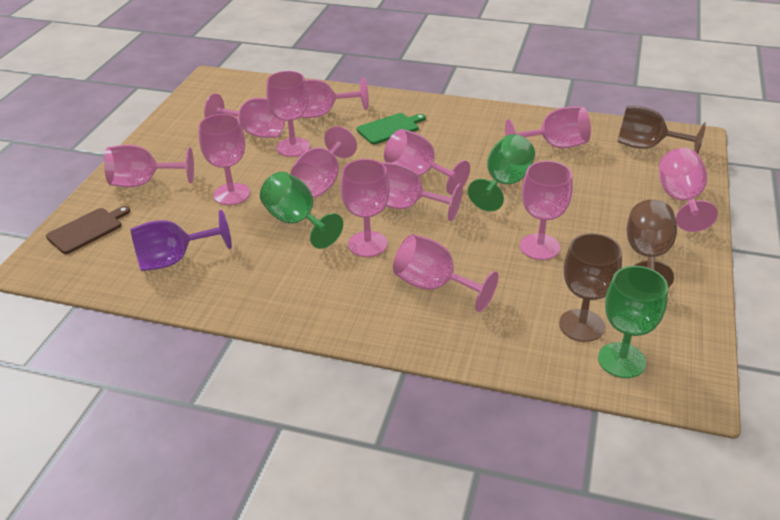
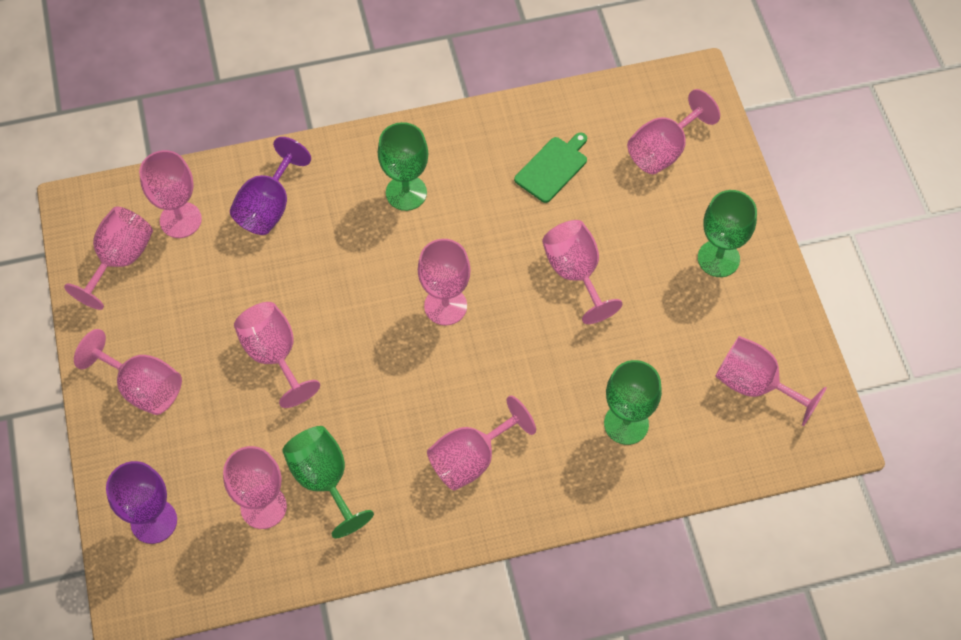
brown cutting board: [46,206,130,254] = 1 -> none = 0
brown goblet: [559,233,622,342] [618,106,706,154] [627,200,677,288] = 3 -> none = 0
green goblet: [260,172,343,249] [468,134,535,211] [598,266,668,378] = 3 -> [282,426,374,538] [378,122,428,211] [604,360,662,445] [698,190,757,277] = 4
pink goblet: [104,145,194,187] [198,114,250,205] [204,93,285,138] [266,71,310,157] [290,126,357,197] [300,77,369,118] [340,159,390,257] [381,162,463,221] [384,129,470,195] [393,234,498,312] [505,106,591,148] [520,161,573,260] [659,148,718,232] = 13 -> [64,206,153,310] [74,329,182,415] [139,150,202,238] [223,446,287,529] [234,302,320,408] [418,239,471,325] [427,396,536,490] [542,220,622,324] [627,89,720,174] [715,336,826,426] = 10
purple goblet: [130,210,232,271] = 1 -> [106,461,177,544] [230,137,311,235] = 2

